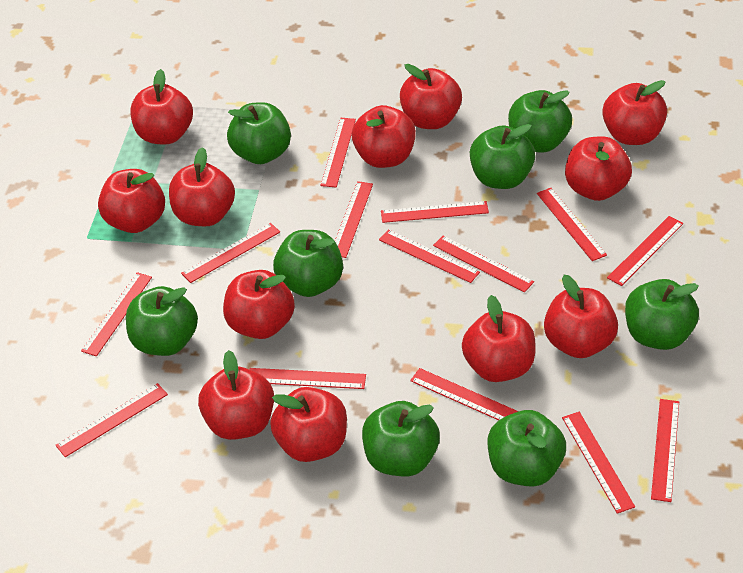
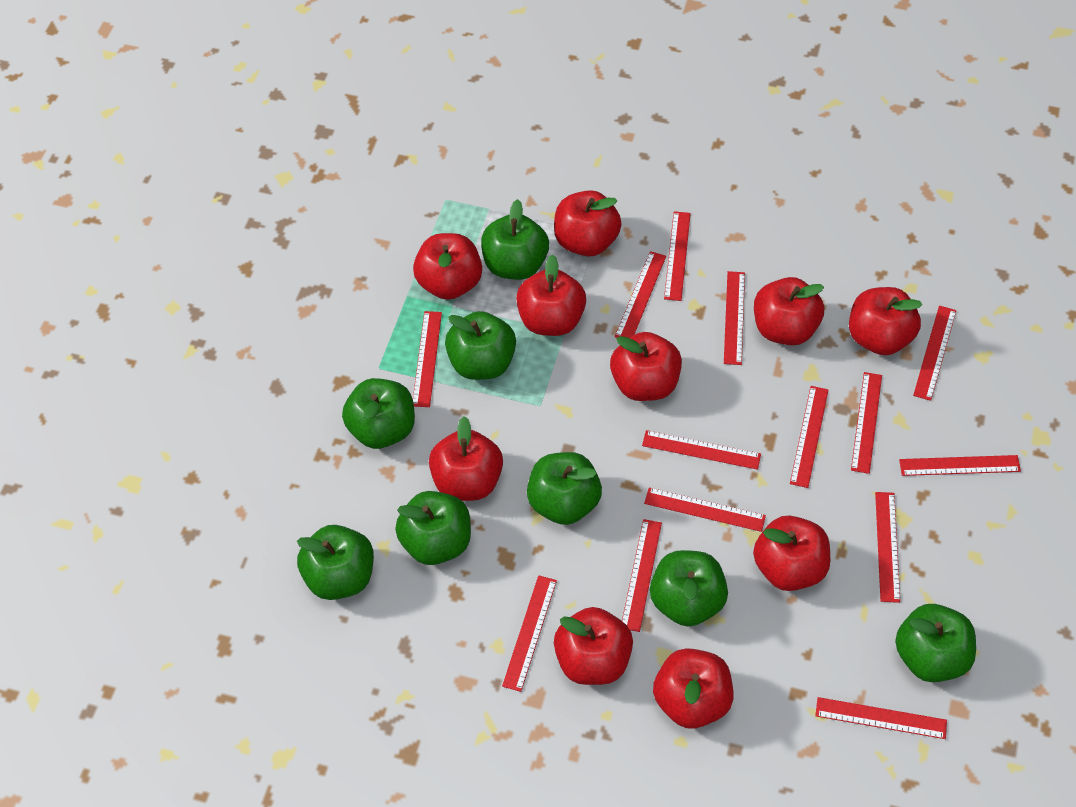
red apple: [98,169,165,233] [131,69,193,144] [169,147,235,226] [198,350,274,440] [223,270,295,339] [270,387,347,462] [352,105,416,168] [400,64,462,129] [462,295,535,382] [544,275,618,358] [565,136,632,201] [602,80,667,145] = 12 -> [413,233,482,300] [429,416,503,501] [516,254,586,336] [554,190,622,257] [554,607,633,685] [610,332,682,401] [653,648,733,729] [753,515,830,591] [754,277,824,345] [849,287,922,355] = 10

